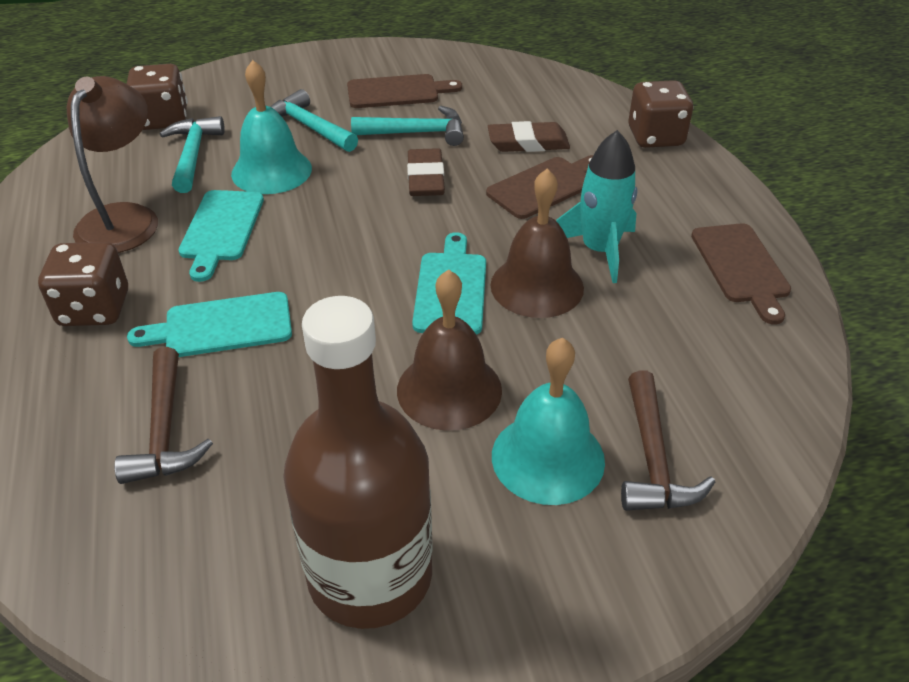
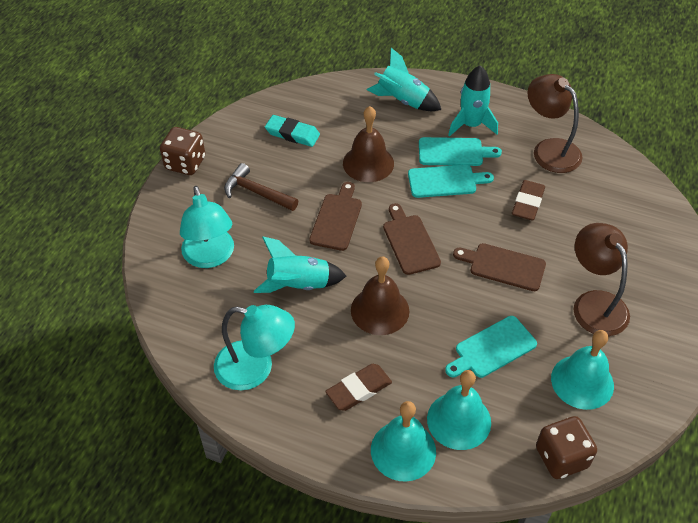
brown bottle: [283,296,433,629] = 1 -> none = 0
brown dice: [38,242,128,326] [127,64,188,130] [628,80,693,148] = 3 -> [160,127,205,175] [536,416,597,479] = 2
brown hammer: [114,347,213,484] [621,370,715,511] = 2 -> [224,163,298,211] = 1
brown lamp: [67,76,158,253] = 1 -> [528,74,583,173] [574,223,630,336] = 2
turquoise bell: [231,60,312,194] [492,338,605,505] = 2 -> [371,401,436,482] [427,370,491,450] [551,330,614,410] = 3
turquoise eraser: none = 0 -> [265,115,320,147] = 1
turquoise hammer: [160,116,225,193] [270,89,358,152] [351,106,464,146] = 3 -> none = 0
turquoise lamp: none = 0 -> [180,186,234,268] [214,305,295,390] = 2
turquoise rocket: [556,130,638,283] = 1 -> [254,236,346,293] [367,48,441,111] [448,65,498,136] = 3

